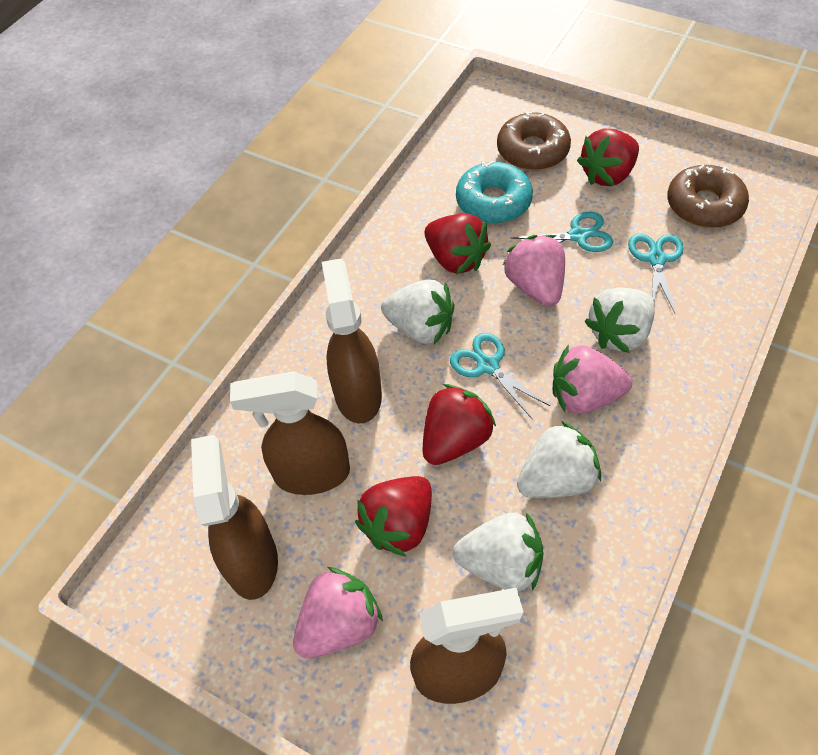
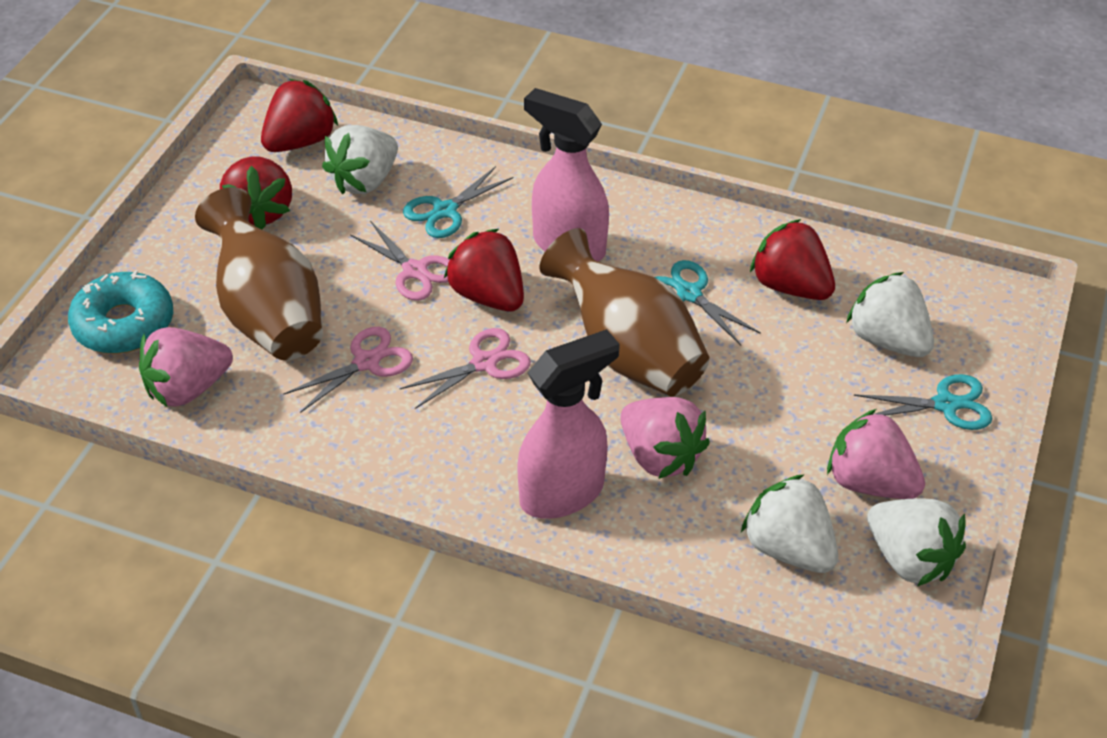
brown donut: [497,111,571,171] [667,165,749,228] = 2 -> none = 0
brown spray bottle: [191,435,278,600] [230,372,350,495] [322,258,382,423] [410,588,524,704] = 4 -> none = 0
brown vase: none = 0 -> [195,187,323,360] [539,228,710,397] = 2
pink scissors: none = 0 -> [283,327,413,413] [350,221,450,301] [400,328,531,409] = 3
pink spray bottle: none = 0 -> [517,329,620,519] [524,88,609,261] = 2

